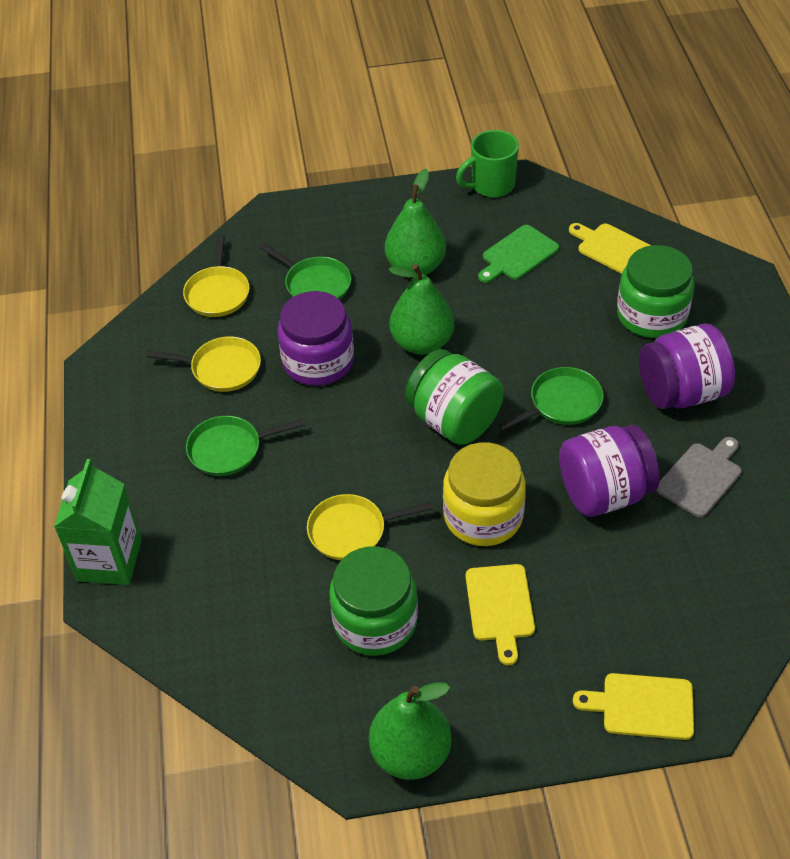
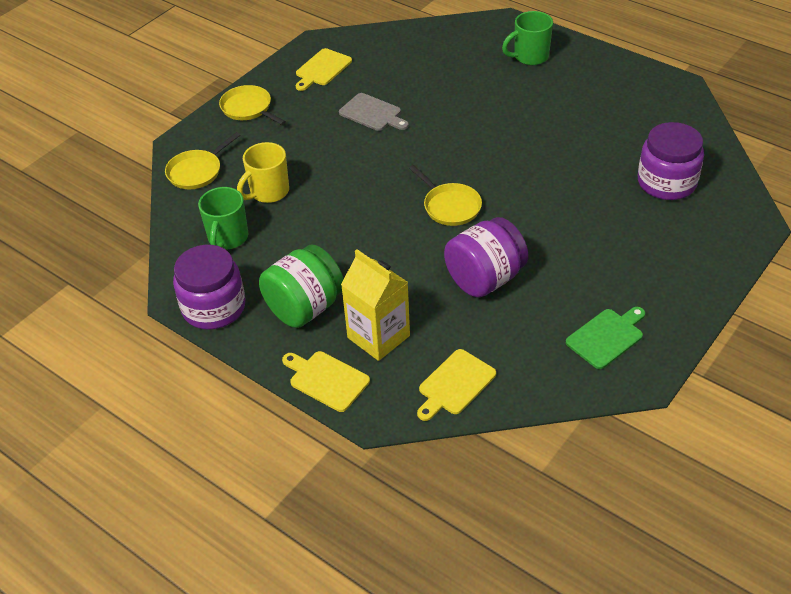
green carton: [54,459,142,585] = 1 -> none = 0
green jar: [329,546,418,656] [405,349,504,445] [617,245,694,338] = 3 -> [259,245,344,328] = 1
green mug: [456,130,519,197] = 1 -> [198,187,248,250] [502,11,553,65] = 2
green pan: [186,416,305,476] [260,243,351,300] [498,367,604,431] = 3 -> none = 0
green pear: [369,682,452,780] [385,169,446,275] [388,264,454,355] = 3 -> none = 0
yellow carton: none = 0 -> [341,249,410,361] = 1
yellow jar: [443,442,526,546] = 1 -> none = 0
yellow mug: none = 0 -> [237,142,289,203] = 1

